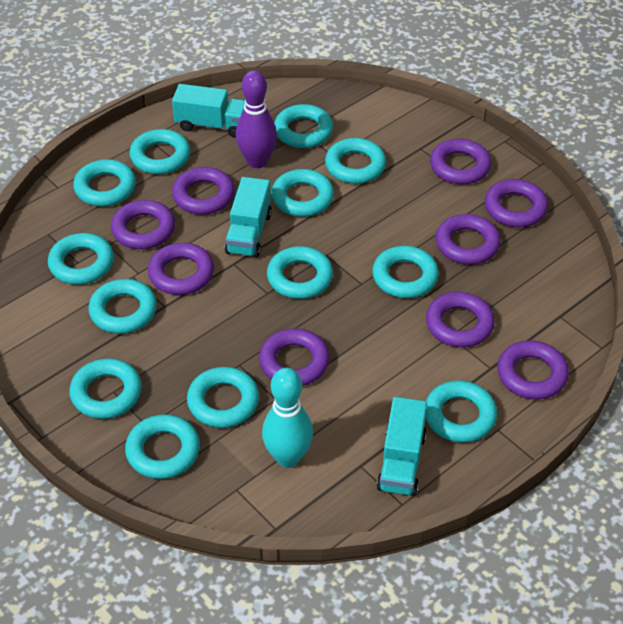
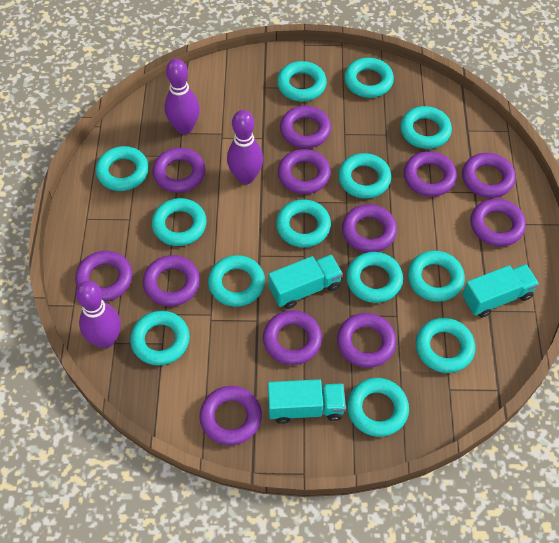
purple bowling pin: [236,70,277,168] = 1 -> [76,281,121,348] [164,59,200,134] [227,110,263,184] = 3
purple ring: [111,200,175,249] [148,243,214,295] [172,167,235,215] [259,328,330,386] [426,292,495,347] [430,139,491,185] [436,214,501,264] [485,179,548,227] [497,340,569,399] = 9 -> [75,251,132,302] [143,255,200,306] [152,148,206,193] [200,386,262,445] [263,310,322,365] [278,149,331,194] [280,106,331,148] [337,313,396,368] [342,204,397,252] [404,151,457,197] [462,153,516,198] [471,198,526,246] = 12
turquoise bowling pin: [262,368,313,468] = 1 -> none = 0

